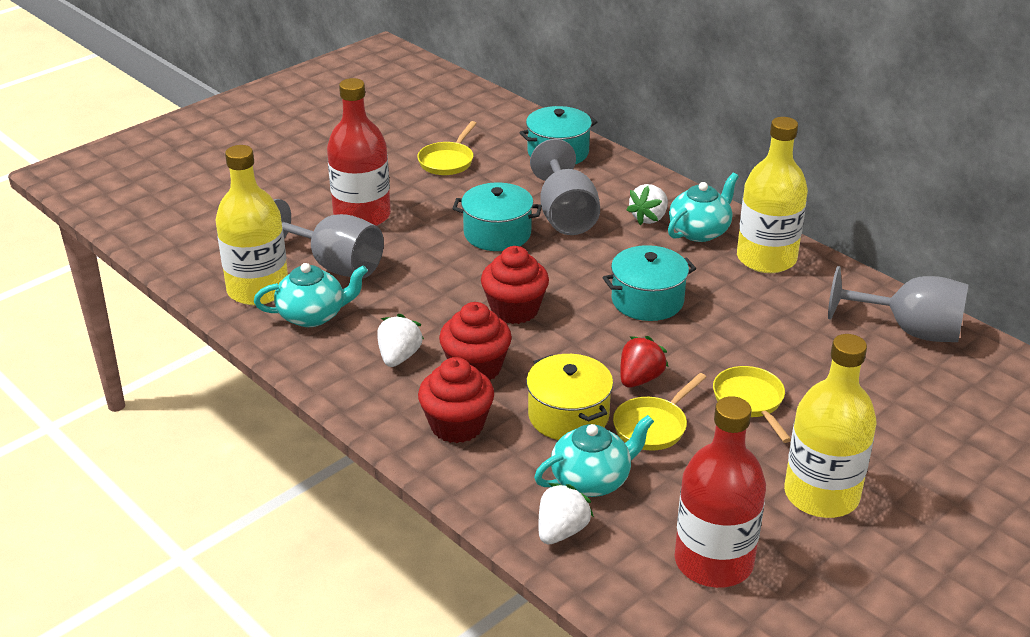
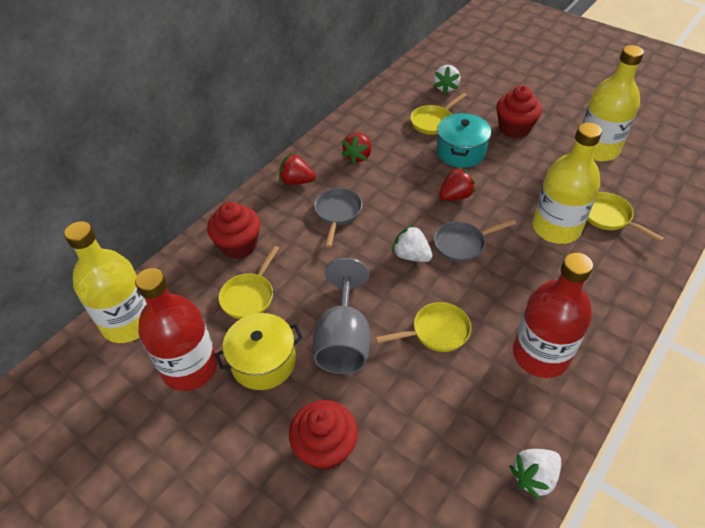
grey goblet: [274,199,384,278] [530,139,600,235] [828,266,968,342] = 3 -> [313,258,370,374] = 1
grey pan: none = 0 -> [314,188,362,248] [434,219,516,262] = 2
red strawberry: [620,336,669,388] = 1 -> [279,153,315,185] [342,133,371,164] [439,167,476,201] = 3
turquoise pot: [452,182,542,251] [520,106,597,164] [603,245,696,321] = 3 -> [437,113,491,168] = 1
turquoise teapot: [254,263,368,327] [534,415,654,497] [668,173,739,242] = 3 -> none = 0
yellow pan: [417,121,477,175] [613,373,706,450] [713,366,791,443] = 3 -> [219,246,279,319] [376,302,471,352] [410,93,467,135] [587,192,664,242] = 4

